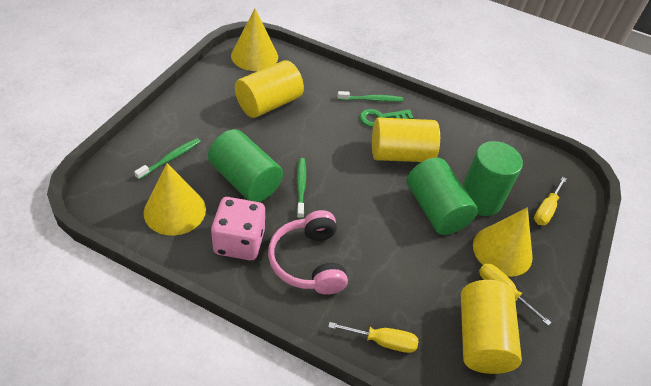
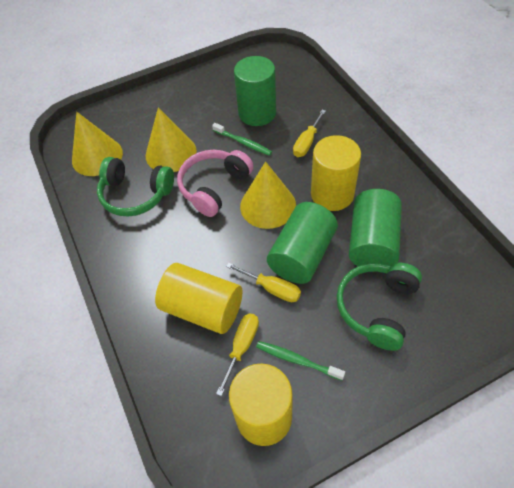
green headphones: none = 0 -> [97,157,174,217] [337,263,422,351] = 2
green key: [359,109,414,127] = 1 -> none = 0
green toothbrush: [134,138,201,180] [297,158,306,219] [337,91,403,102] = 3 -> [212,123,272,156] [256,341,345,381] = 2
pink dice: [211,197,265,260] = 1 -> none = 0

